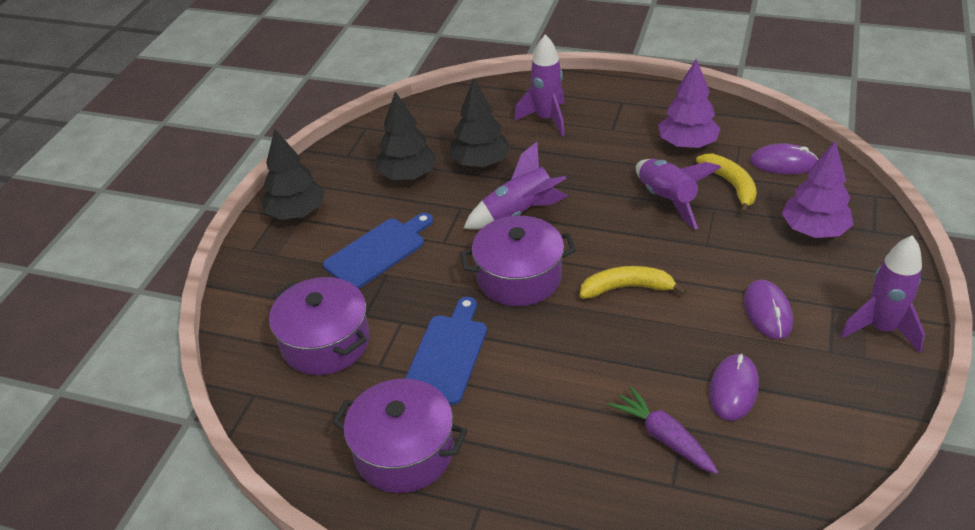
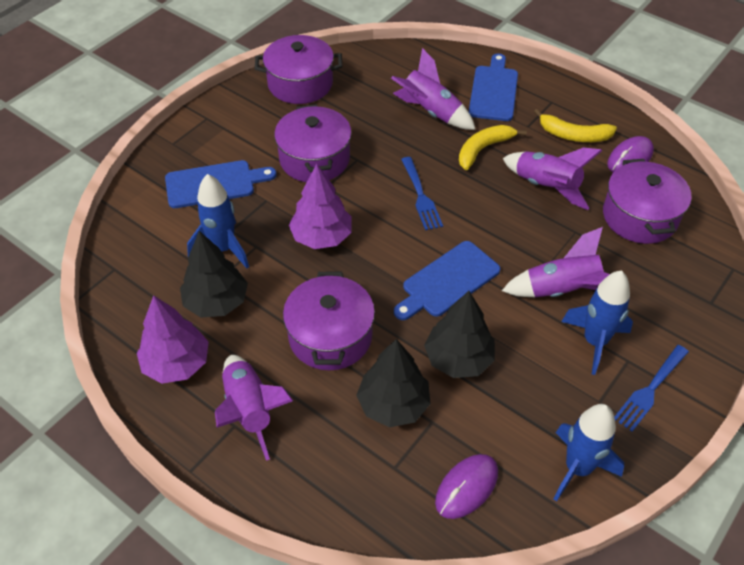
blue cutting board: [323,213,433,289] [405,297,487,405] = 2 -> [165,160,277,208] [394,241,500,320] [469,53,518,121] = 3
blue fork: none = 0 -> [401,157,443,230] [614,345,689,432] = 2
blue rocket: none = 0 -> [187,174,249,268] [554,404,624,501] [561,271,633,375] = 3
purple carrot: [608,386,718,474] = 1 -> none = 0
purple mouse: [709,353,759,421] [744,280,793,339] [750,143,818,174] = 3 -> [435,454,498,519] [607,136,654,172] = 2
purple pot: [269,277,369,375] [332,379,467,493] [460,216,576,306] = 3 -> [255,35,342,104] [274,104,352,182] [283,272,375,370] [603,159,691,244] = 4

